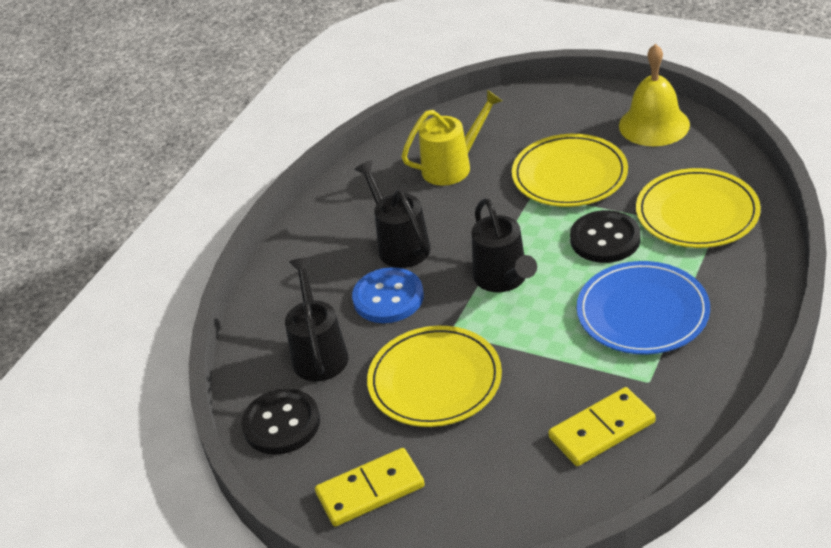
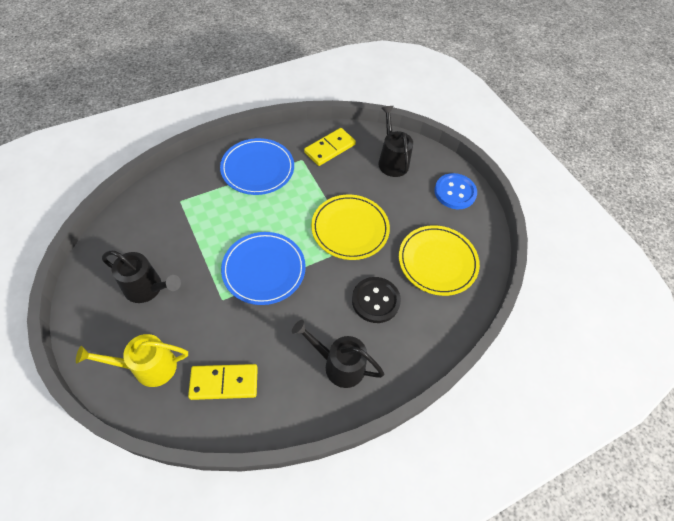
black button: [242,388,320,454] [570,210,641,263] = 2 -> [352,277,401,323] = 1
blue plate: [577,261,710,355] = 1 -> [220,138,294,195] [221,232,306,305] = 2
yellow bell: [619,44,690,146] = 1 -> none = 0
yellow plate: [367,326,502,427] [512,134,628,207] [636,168,761,248] = 3 -> [311,195,390,260] [399,225,480,296] = 2

